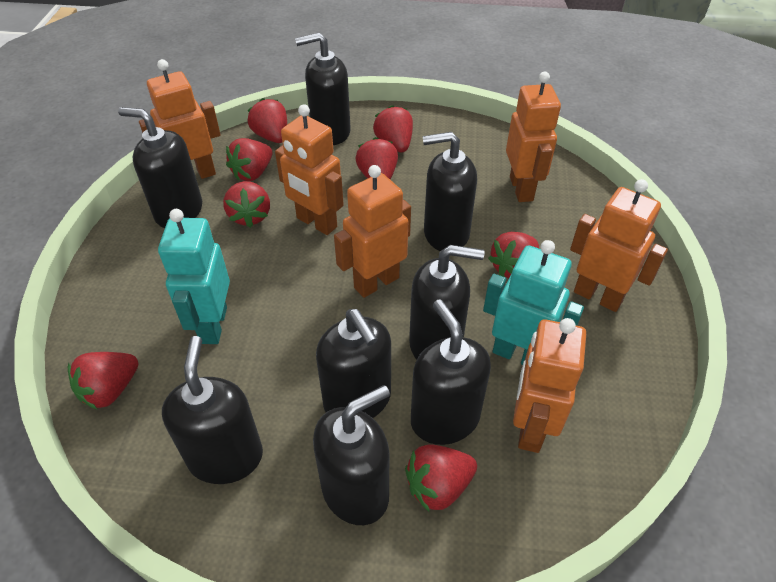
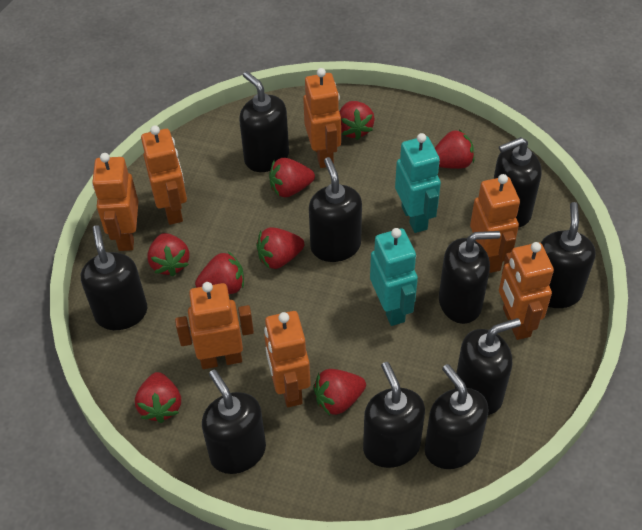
black soap dispenser: [118,107,202,228] [162,336,263,484] [295,33,351,145] [313,385,390,525] [316,309,391,418] [409,245,485,360] [411,299,491,445] [423,132,477,251] = 8 -> [81,225,147,330] [202,370,266,474] [239,71,289,172] [309,157,362,262] [363,362,425,468] [425,364,489,469] [439,231,500,324] [455,318,521,415] [494,137,542,228] [541,202,595,308] = 10
orange robot: [139,59,221,179] [275,104,344,235] [334,165,411,298] [506,71,561,202] [513,318,586,453] [570,179,668,312] = 6 -> [92,153,138,251] [141,125,187,225] [175,282,254,369] [264,311,311,407] [303,68,341,168] [470,174,520,273] [499,242,554,340] = 7

